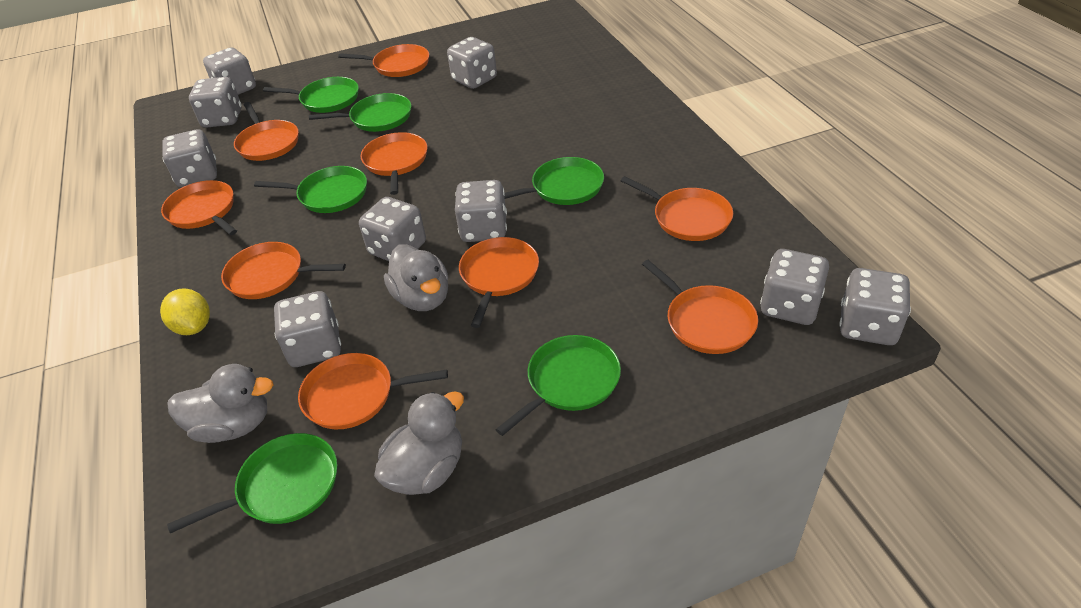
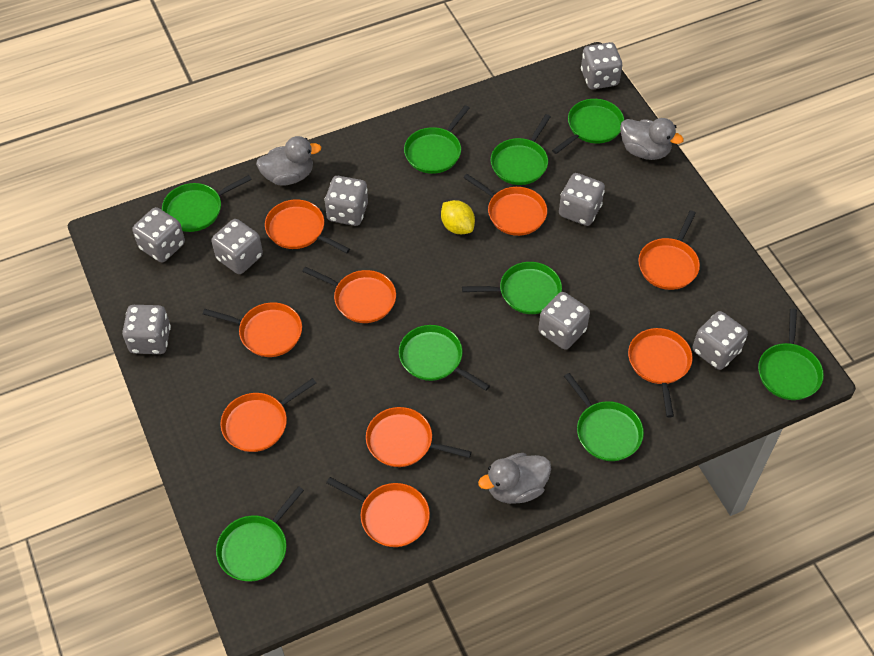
green pan: [167,433,337,534] [254,166,367,213] [263,77,359,113] [309,93,411,132] [495,335,621,436] [504,157,604,205] = 6 -> [162,175,252,232] [216,486,304,581] [399,325,490,391] [404,105,470,174] [462,262,562,314] [491,114,551,185] [552,99,624,154] [564,373,644,461] [758,308,824,400] = 9
grey dice: [162,129,217,188] [189,77,242,128] [203,47,256,95] [274,291,341,367] [359,197,426,261] [447,37,497,89] [455,180,507,242] [760,249,829,325] [839,268,911,345] = 9 -> [122,305,171,354] [132,207,185,262] [211,219,263,274] [325,176,368,226] [538,292,590,350] [559,173,605,226] [581,42,622,89] [693,311,748,370] = 8

